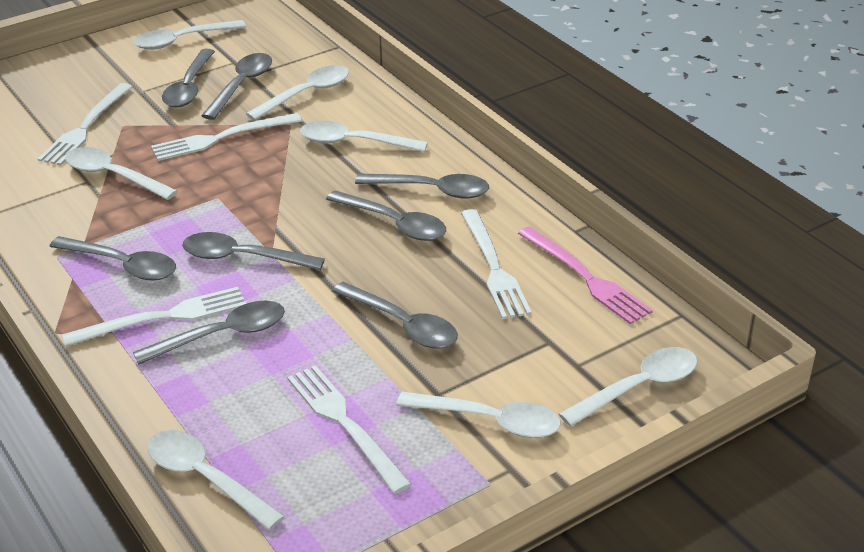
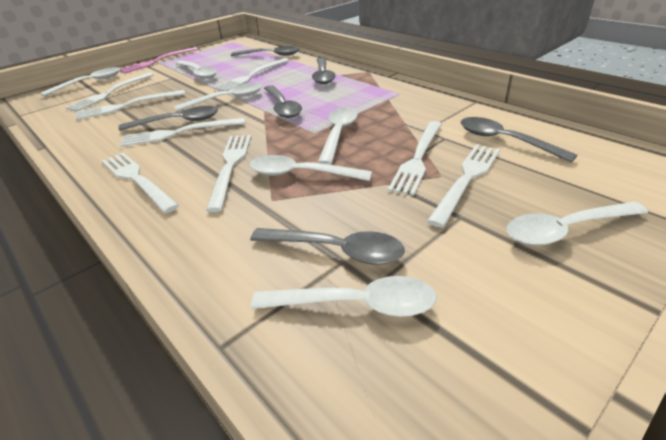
grey spoon: [49,236,176,281] [133,301,285,365] [162,49,215,107] [182,232,325,270] [201,53,272,120] [326,190,446,241] [332,282,458,348] [355,173,489,199] = 8 -> [118,106,218,131] [231,46,300,56] [250,228,405,265] [264,85,302,118] [312,57,336,84] [460,117,577,162] = 6
white fork: [38,83,133,166] [62,287,246,347] [151,113,302,161] [287,365,412,494] [461,209,532,319] = 5 -> [65,72,154,112] [76,90,186,120] [102,153,179,213] [120,118,245,147] [206,135,251,212] [214,58,289,91] [388,121,442,196] [427,144,500,228] = 8

